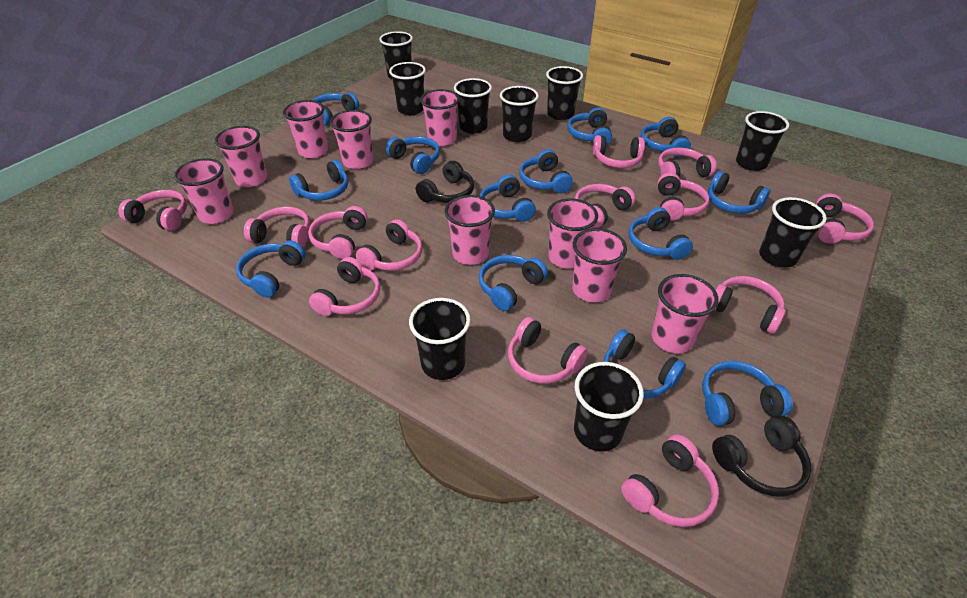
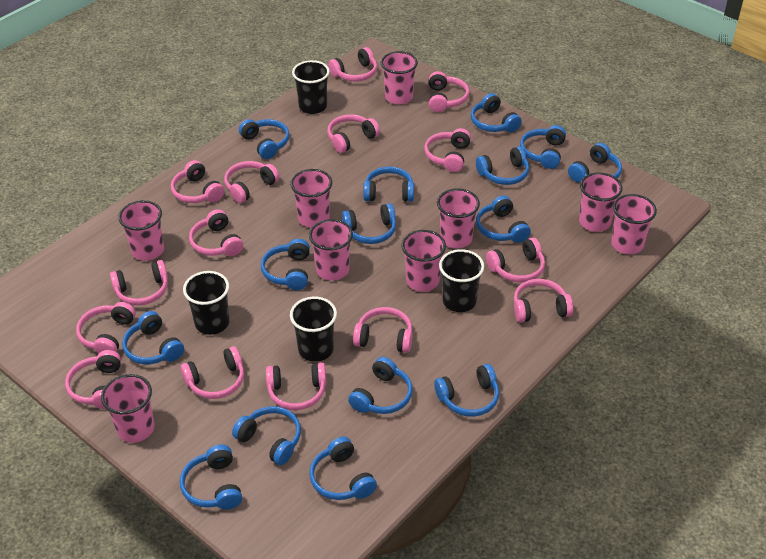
black cup: [379,31,413,79] [389,62,426,115] [409,298,471,380] [454,78,492,134] [500,86,539,142] [546,66,583,120] [574,362,644,452] [736,111,789,171] [759,197,827,268] = 9 -> [183,271,229,335] [290,297,337,362] [292,60,330,114] [439,249,484,312] = 4
black headphones: [416,161,474,203] [712,416,812,497] = 2 -> none = 0
blue headphones: [236,240,306,298] [289,160,348,201] [313,92,359,126] [386,136,440,174] [479,255,548,311] [480,174,536,222] [519,149,573,193] [567,108,612,145] [604,329,686,399] [629,207,693,260] [641,117,691,157] [702,361,793,426] [708,171,770,214] = 13 -> [122,311,184,364] [180,444,242,510] [232,406,301,465] [239,119,290,159] [261,239,310,290] [309,436,377,500] [342,203,396,244] [348,357,413,414] [363,166,414,202] [434,364,499,417] [471,93,522,132] [476,146,529,185] [476,196,531,243] [520,125,566,169] [568,143,622,182] = 15
pink headphones: [118,190,187,231] [244,207,310,248] [308,206,368,259] [309,257,380,316] [356,219,422,271] [508,317,588,384] [575,184,636,228] [593,135,645,168] [621,435,719,527] [657,173,709,221] [658,148,717,177] [715,276,786,334] [816,194,874,244] = 13 -> [65,350,121,409] [76,302,136,354] [110,260,168,305] [171,160,224,203] [180,346,244,399] [189,209,243,256] [224,161,280,203] [266,362,326,410] [327,114,380,153] [328,47,377,82] [353,307,413,353] [424,128,471,172] [429,71,469,112] [486,237,545,282] [514,279,573,323] = 15

